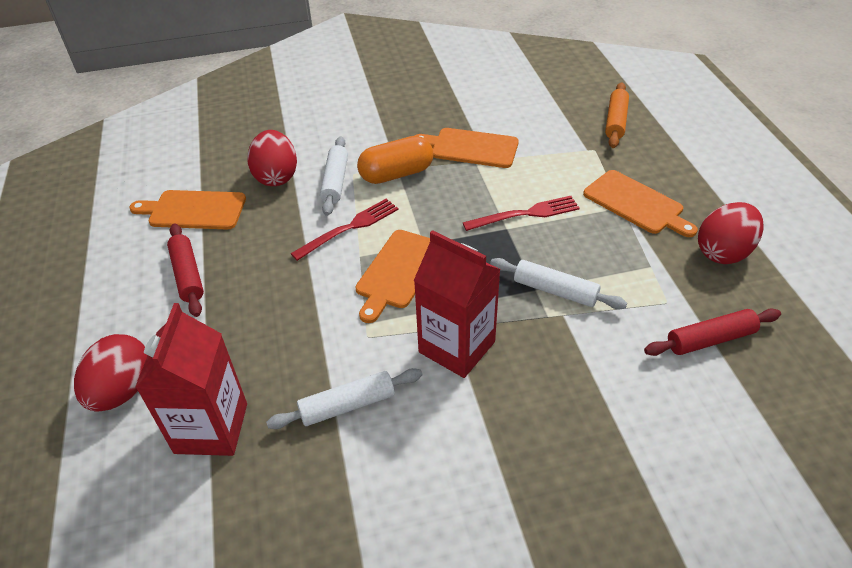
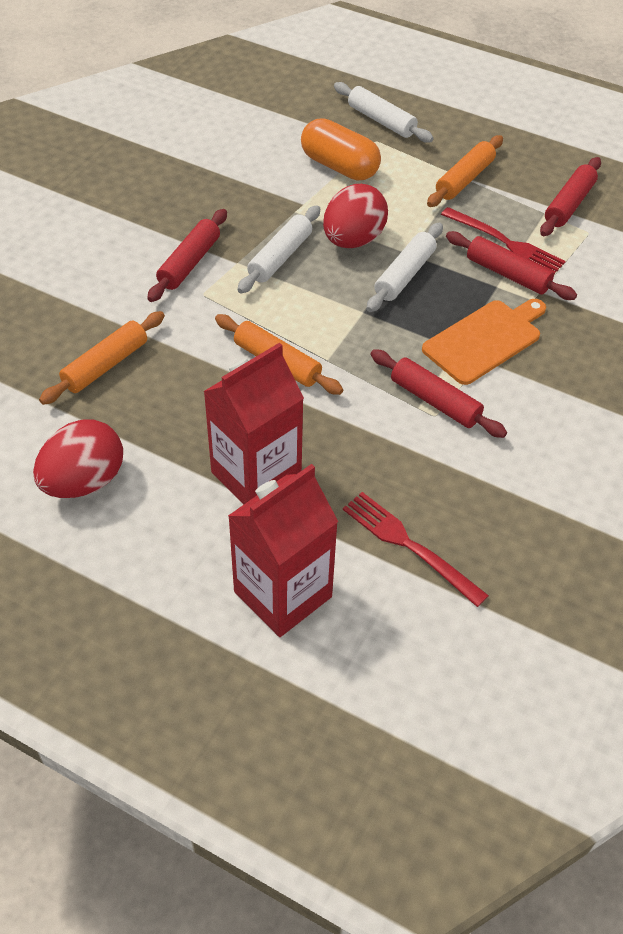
orange cutting board: [129,190,246,230] [355,230,430,323] [415,128,519,168] [583,170,698,237] = 4 -> [422,299,546,385] = 1
orange rolling pin: [605,82,629,148] = 1 -> [39,311,165,405] [215,314,343,395] [427,135,503,207] = 3
red egg: [74,334,148,412] [247,130,297,186] [698,202,763,264] = 3 -> [33,419,123,498] [323,184,388,248] = 2
red rolling pin: [167,224,204,317] [644,308,781,356] = 2 -> [147,209,227,302] [370,349,507,438] [446,231,577,300] [540,157,601,236] = 4

